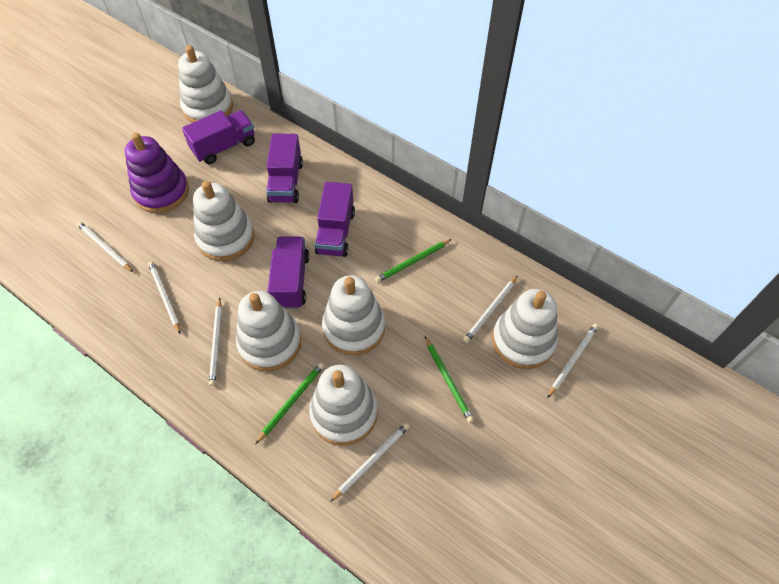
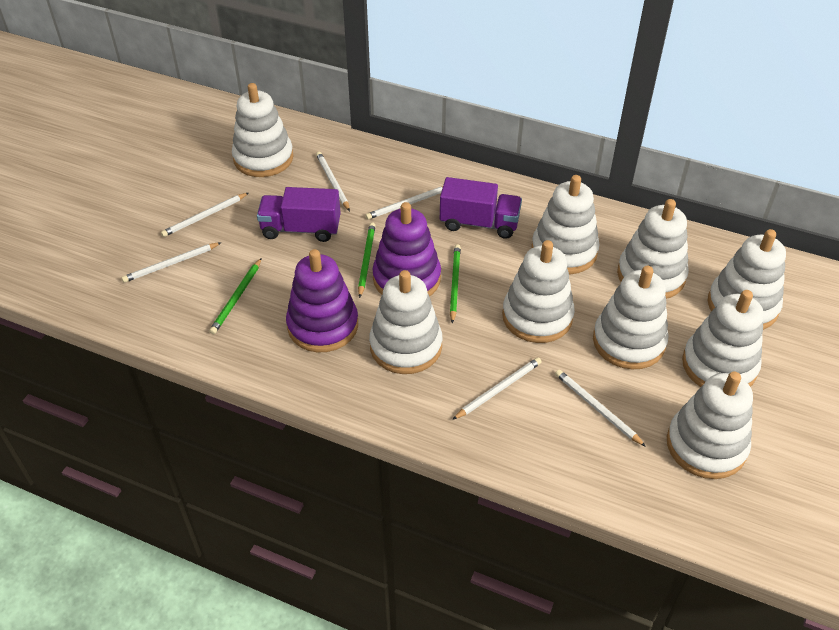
purple stacking toy: [125,133,189,213] = 1 -> [286,249,358,352] [372,202,441,297] = 2
purple truck: [182,110,255,164] [266,133,303,203] [268,237,309,309] [315,182,355,257] = 4 -> [257,187,341,242] [440,177,522,239] = 2
white stacking toy: [178,45,233,123] [193,181,254,261] [236,291,301,371] [309,365,378,446] [322,275,385,356] [492,289,558,369] = 6 -> [232,83,294,177] [369,270,442,374] [502,240,575,343] [531,175,600,274] [593,266,669,369] [617,199,689,299] [667,372,753,479] [682,290,764,387] [707,229,786,330] = 9

